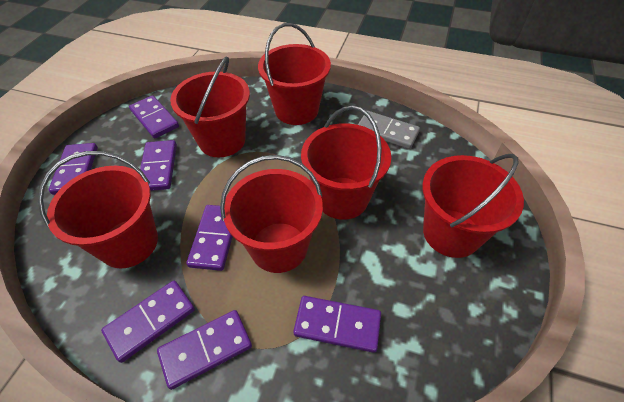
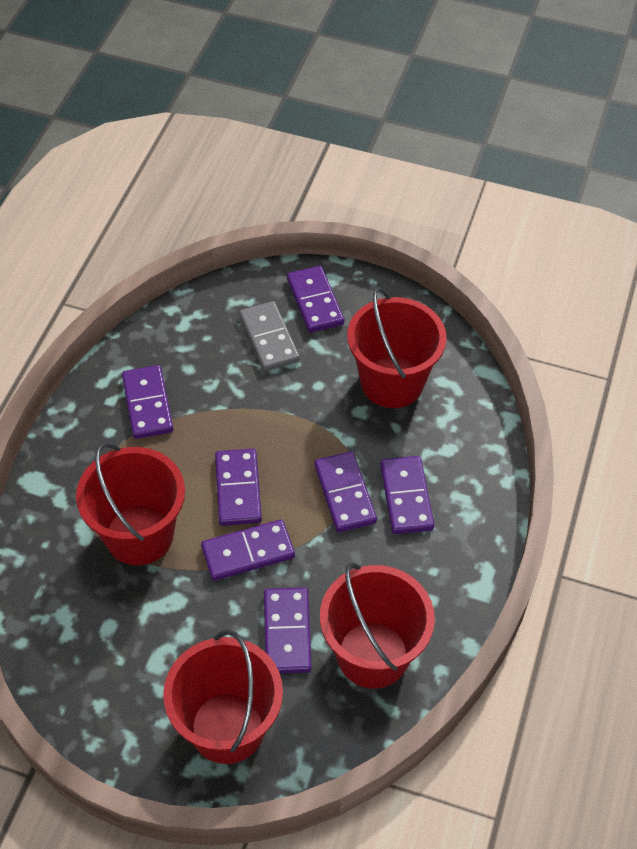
red bucket: [38,151,158,269] [170,56,250,157] [220,155,323,273] [258,23,331,125] [301,106,391,220] [422,154,524,258] = 6 -> [76,442,185,565] [163,630,283,764] [320,563,435,689] [347,287,447,408] = 4

